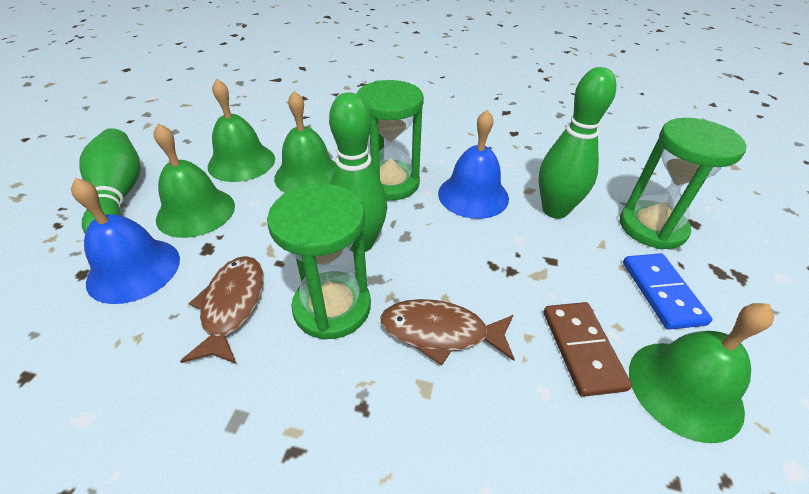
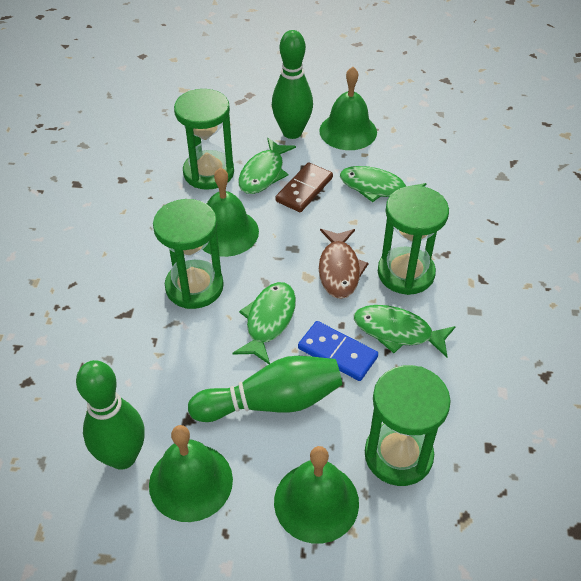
blue bell: [71,178,180,304] [438,110,509,219] = 2 -> none = 0
brown fish: [180,256,263,364] [380,299,515,365] = 2 -> [319,229,369,299] = 1
green fish: none = 0 -> [232,282,296,364] [238,138,296,194] [340,166,427,202] [354,305,456,357] = 4
green hourglass: [267,184,371,340] [357,80,424,201] [620,118,747,249] = 3 -> [153,199,224,309] [174,89,234,190] [365,365,451,486] [378,186,449,295] = 4

